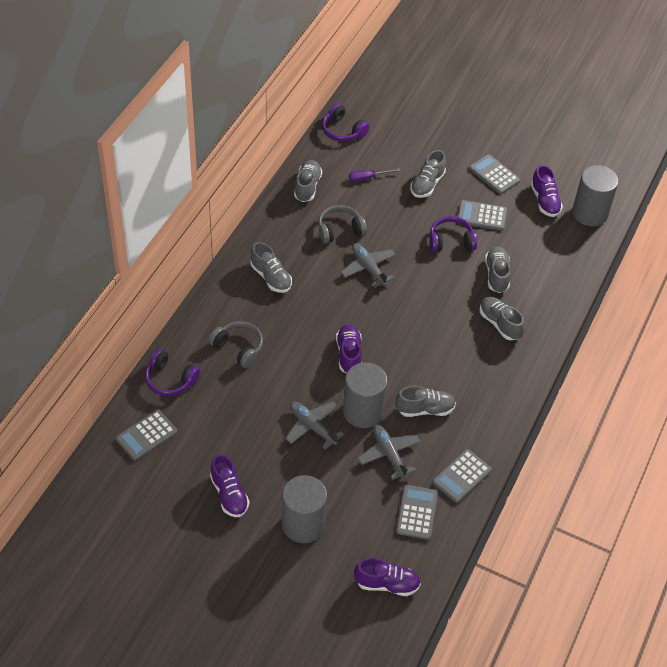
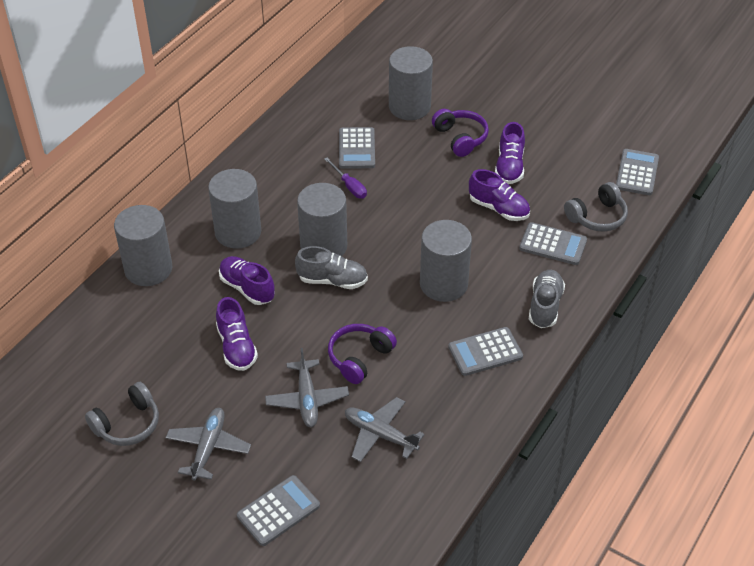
grey cylinder: [282,475,327,543] [343,362,387,428] [572,165,619,226] = 3 -> [114,205,172,286] [208,169,261,249] [297,183,347,256] [389,46,433,120] [420,220,472,302] = 5
grey shoe: [251,242,292,293] [294,160,322,202] [396,386,456,417] [410,150,446,198] [480,297,525,340] [485,247,511,293] = 6 -> [295,246,368,289] [529,270,565,328] = 2
purple headphones: [145,349,200,396] [322,103,370,142] [430,216,477,252] = 3 -> [328,324,397,384] [432,109,489,157] = 2

